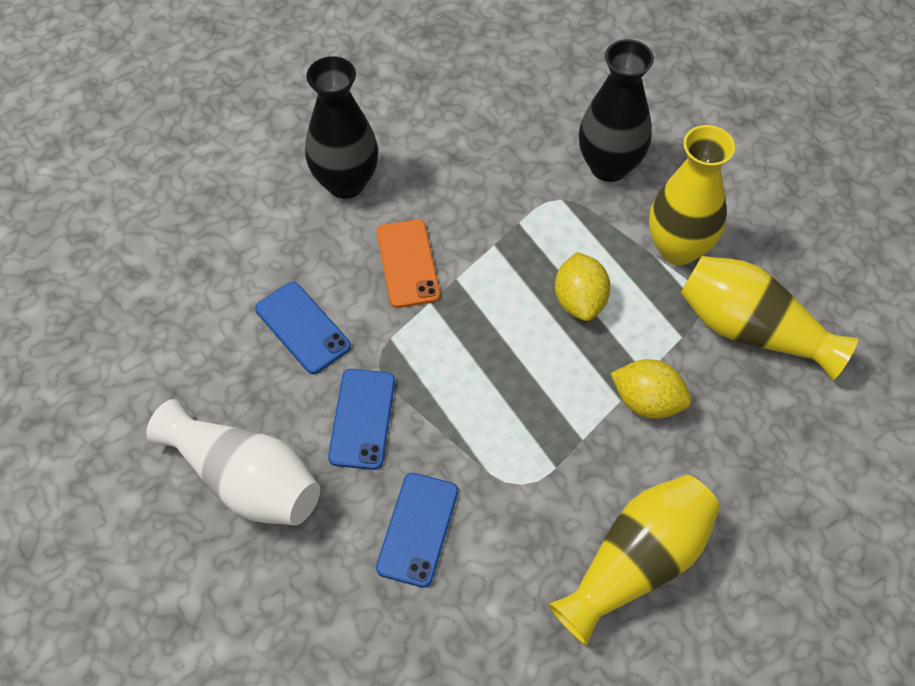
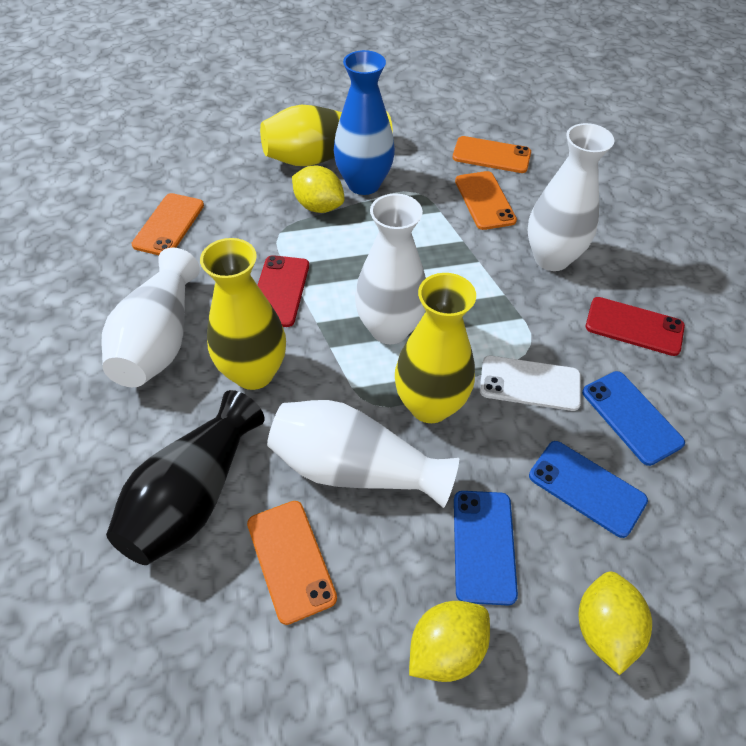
black vase: [305,56,378,199] [579,39,654,182] = 2 -> [106,390,265,565] = 1
blue vase: none = 0 -> [333,50,395,195] = 1
orange phone: [377,219,440,308] = 1 -> [131,193,204,255] [247,501,337,625] [452,136,531,173] [455,171,517,230] = 4
red phone: none = 0 -> [258,255,309,327] [586,297,685,356] = 2
white phone: none = 0 -> [480,356,581,411] = 1
white vase: [146,399,320,526] = 1 -> [101,248,200,387] [267,400,459,508] [355,193,426,344] [528,123,614,271] = 4
yellow lemon: [555,252,611,321] [611,359,691,419] = 2 -> [292,166,344,213] [409,601,490,682] [579,572,652,675] = 3

